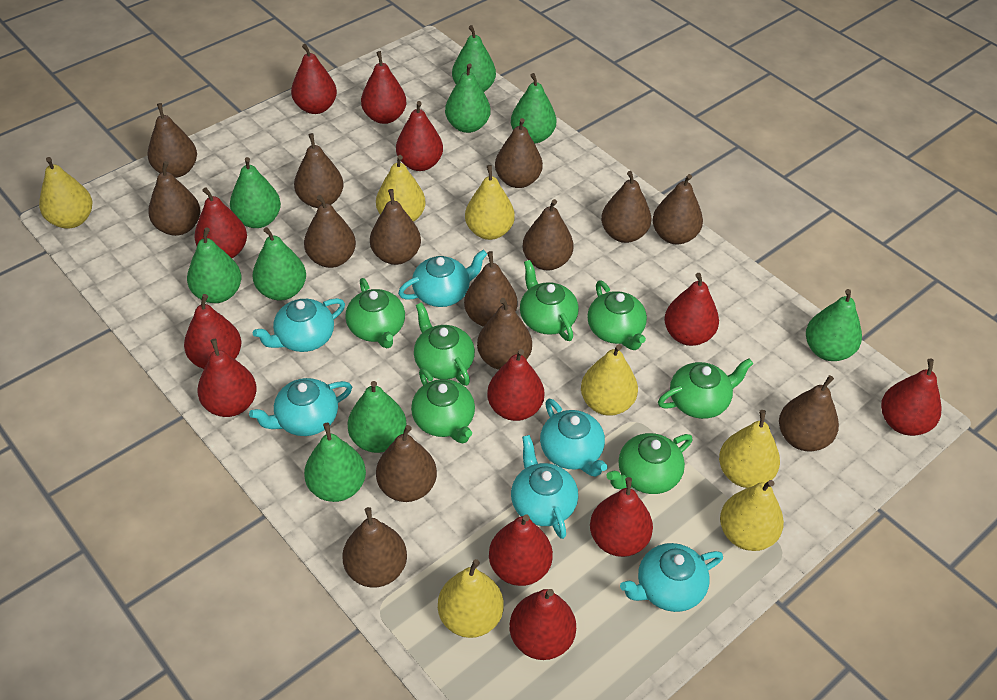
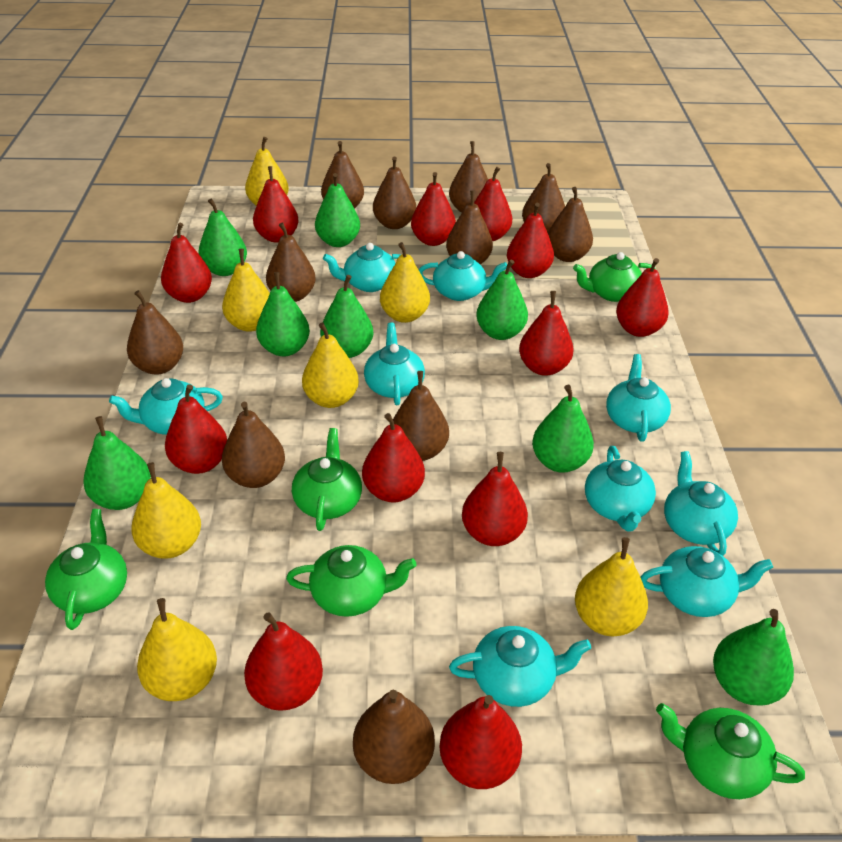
brown pear: [147,103,197,178] [148,161,201,236] [294,133,344,208] [304,195,356,268] [342,507,407,587] [370,189,421,265] [376,425,437,502] [464,251,517,327] [477,298,532,370] [495,118,543,188] [522,199,574,270] [601,171,651,243] [653,174,703,245] [779,375,839,451] = 14 -> [127,290,183,375] [222,402,285,488] [266,222,316,302] [321,141,364,209] [353,689,435,784] [373,156,416,229] [393,371,449,461] [446,190,493,265] [449,141,488,213] [522,163,565,233] [548,187,593,262] = 11
green pear: [187,228,241,303] [230,157,281,228] [253,227,306,301] [304,423,366,502] [348,381,407,453] [445,63,490,133] [452,25,496,92] [511,73,556,143] [806,289,862,361] = 9 -> [83,416,151,510] [198,198,247,276] [256,272,310,356] [315,173,360,247] [320,275,373,358] [476,260,528,340] [532,385,594,473] [713,609,794,706] = 8
green teapot: [345,278,405,348] [411,368,475,443] [414,302,475,386] [520,260,579,341] [587,280,647,350] [606,433,692,494] [658,358,753,419] = 7 -> [45,509,127,630] [286,545,417,617] [292,428,362,531] [573,252,656,302] [656,703,805,799] = 5
turquoise teapot: [249,378,352,436] [253,298,345,352] [398,250,487,307] [511,435,578,539] [540,399,607,477] [620,543,723,612] = 6 -> [109,378,223,435] [323,243,400,292] [364,322,425,405] [419,251,507,301] [449,626,591,707] [585,446,656,531] [606,354,671,442] [641,546,773,617] [664,451,738,556] = 9

